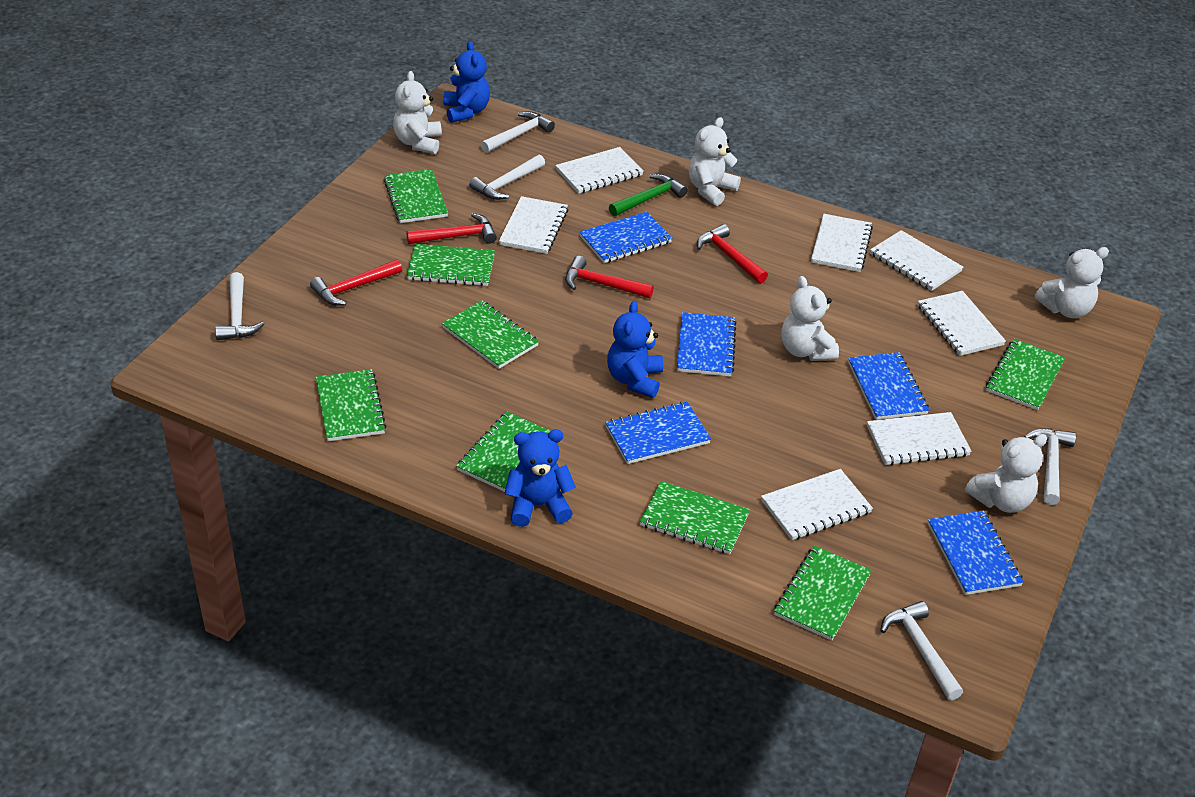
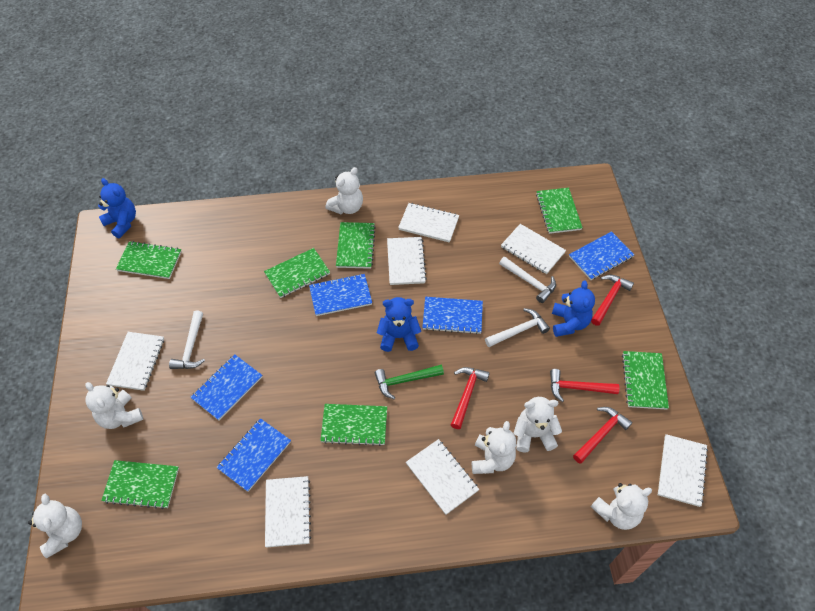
green notebook: [316,369,386,441] [383,169,448,223] [407,244,495,286] [442,300,539,369] [456,412,550,492] [640,481,750,555] [774,546,872,641] [986,339,1065,410] = 8 -> [101,460,179,509] [116,241,182,279] [264,248,330,298] [320,404,387,446] [336,222,376,269] [536,188,583,234] [622,351,669,410] = 7
white hammer: [215,272,264,341] [469,154,545,200] [481,111,555,153] [880,601,963,700] [1024,428,1076,505] = 5 -> [169,311,205,369] [485,308,550,347] [499,257,556,303] = 3
white teddy bear: [393,71,442,154] [689,117,741,206] [782,276,839,361] [965,434,1047,513] [1035,247,1109,318] = 5 -> [28,494,82,558] [85,382,143,429] [326,167,363,214] [472,421,516,474] [514,397,562,452] [591,483,652,530] = 6

